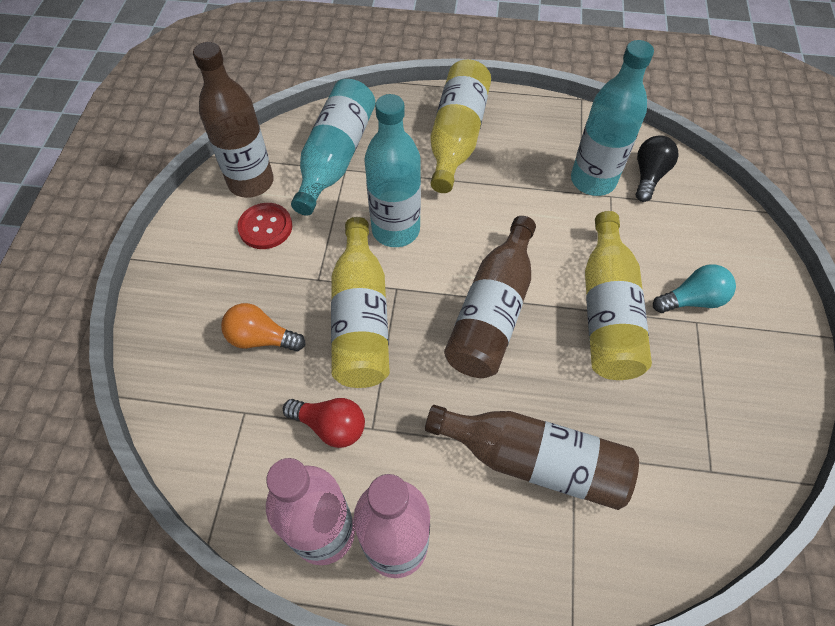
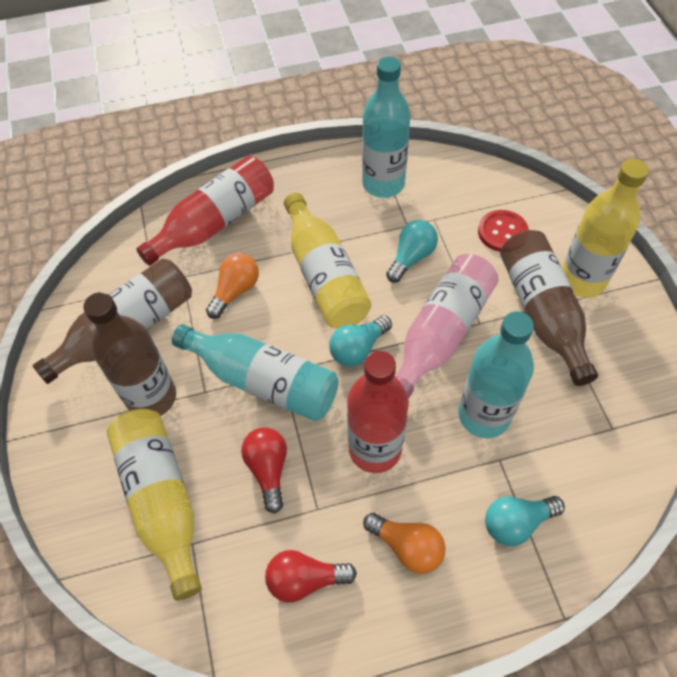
black light bulb: [636,135,679,202] = 1 -> none = 0
orange light bulb: [221,303,306,352] = 1 -> [206,253,259,319] [363,513,446,574] = 2
pink bottle: [266,458,355,565] [353,474,430,578] = 2 -> [395,254,499,399] = 1
red bottle: none = 0 -> [136,156,274,266] [347,351,409,473] = 2
red light bulb: [283,398,365,448] = 1 -> [241,427,287,514] [265,550,357,603] = 2
turquoise light bulb: [653,264,736,313] = 1 -> [329,315,392,366] [386,220,438,283] [485,496,565,546] = 3

